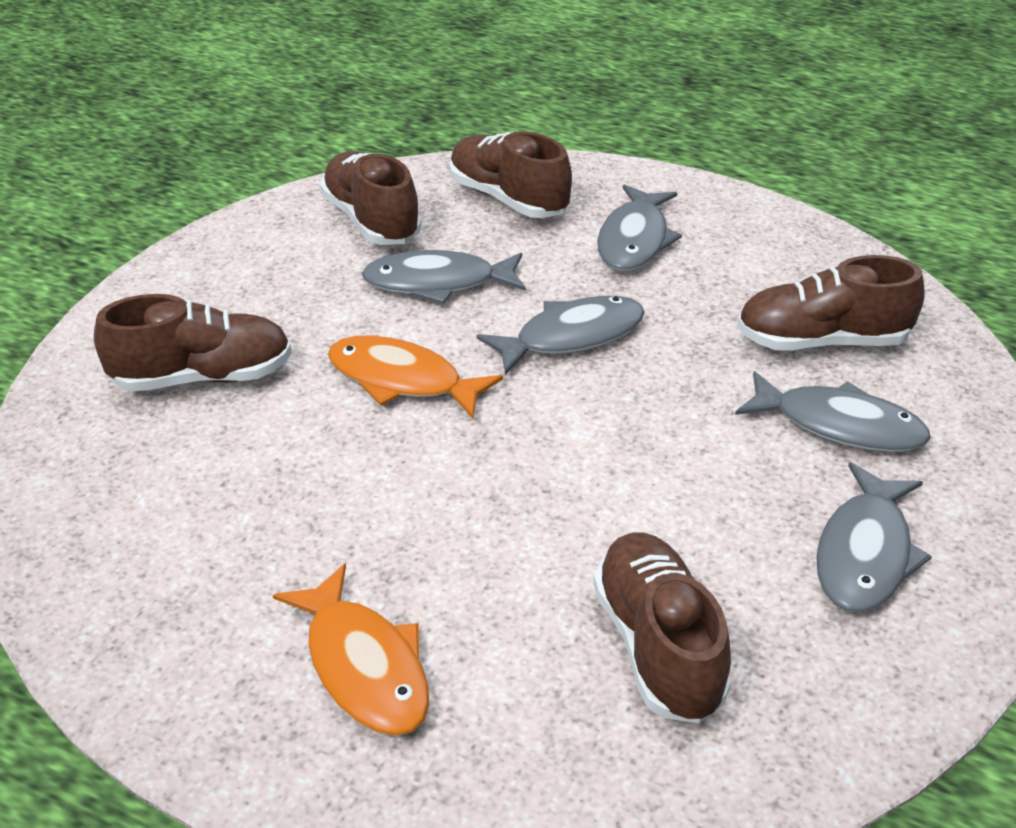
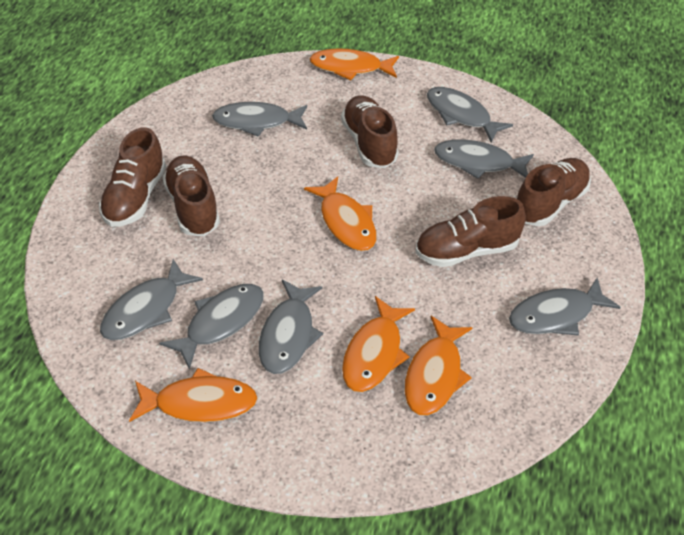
grey fish: [362,250,526,304] [477,296,645,375] [597,184,682,271] [735,371,931,452] [816,462,932,613] = 5 -> [100,259,203,340] [159,284,264,369] [212,102,307,137] [259,280,323,374] [427,87,513,143] [434,139,534,179] [509,278,621,336] = 7
orange fish: [273,563,429,736] [328,335,503,419] = 2 -> [129,368,257,422] [304,177,377,251] [310,49,399,80] [342,296,415,392] [405,316,473,416] = 5

